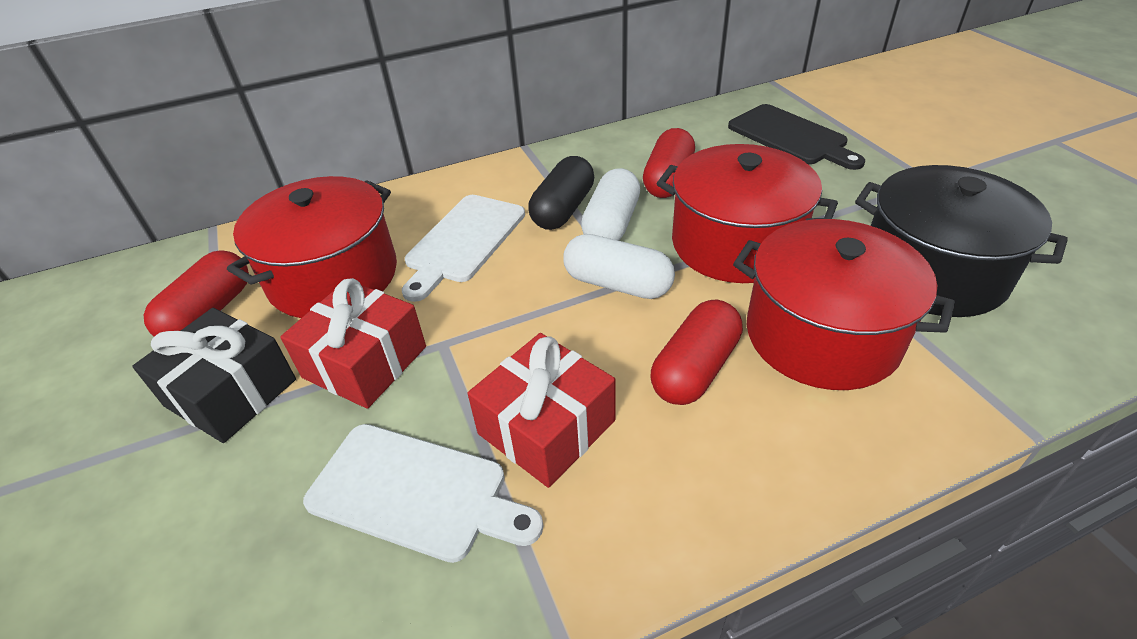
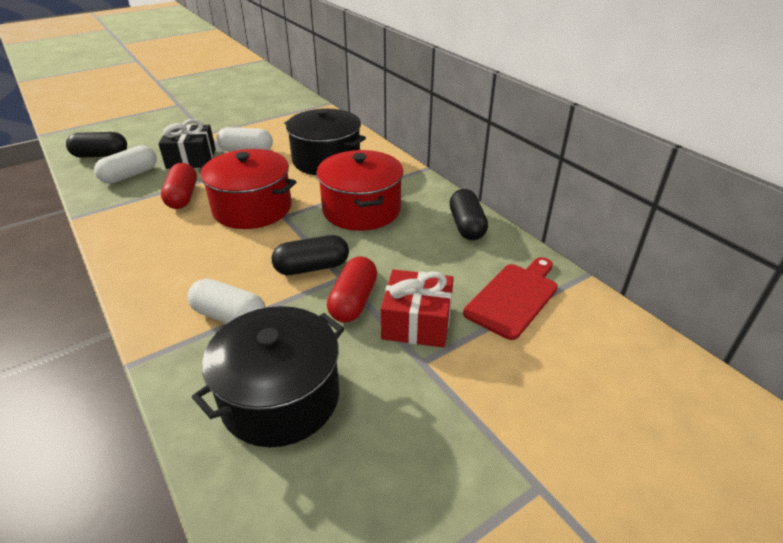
black capsule: [528,156,594,230] = 1 -> [66,132,127,158] [272,235,349,275] [450,189,488,240] = 3
black cutting board: [728,104,865,170] = 1 -> none = 0
black pot: [855,165,1068,317] = 1 -> [192,306,344,447] [284,109,366,175] = 2
red capsule: [144,250,249,337] [643,128,695,198] [651,300,743,405] = 3 -> [161,163,197,209] [327,257,377,322] = 2
red cutting board: none = 0 -> [463,257,558,340] = 1
red gift: [280,278,426,409] [468,333,615,488] = 2 -> [381,269,454,348] = 1
red pot: [227,176,397,318] [657,144,838,283] [733,219,955,390] = 3 -> [198,149,296,229] [316,150,403,231] = 2
white capsule: [563,234,675,299] [581,168,640,241] = 2 -> [94,145,157,184] [188,279,266,324] [216,127,273,152] = 3
white cutting board: [303,424,544,563] [402,195,525,302] = 2 -> none = 0

